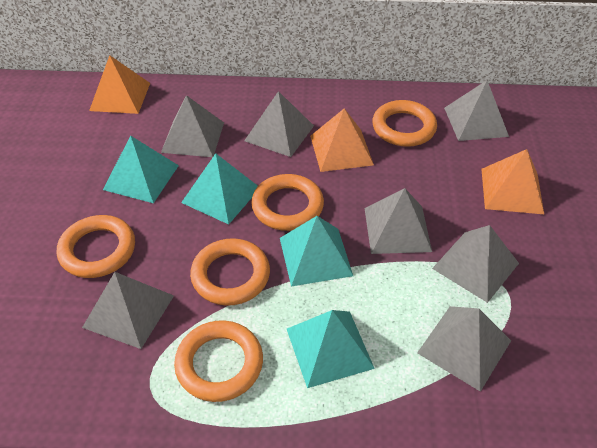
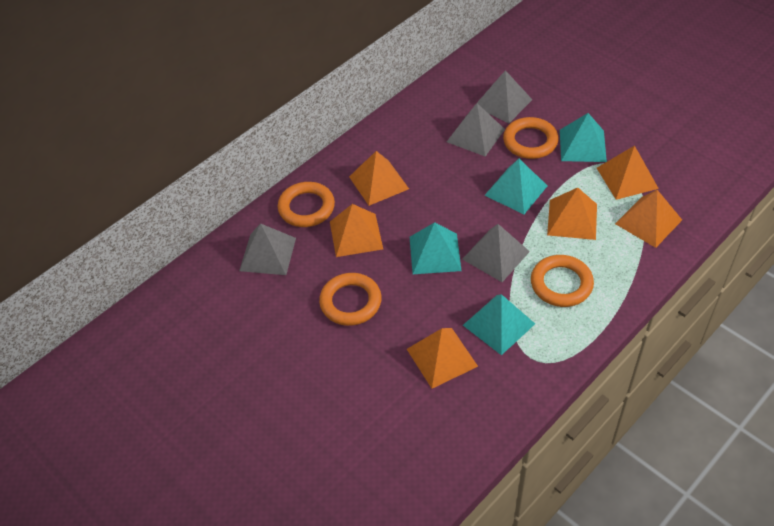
grey pyramid: [82,272,174,349] [161,95,224,157] [244,91,314,157] [365,188,432,254] [417,306,511,392] [432,225,519,303] [444,80,509,141] = 7 -> [239,223,296,275] [447,103,505,156] [462,224,530,282] [475,70,532,123] = 4
orange pyramid: [89,55,150,114] [310,108,374,172] [481,149,544,214] = 3 -> [330,204,383,257] [349,151,409,206] [407,328,478,389] [547,188,597,240] [597,145,659,200] [615,190,682,248] = 6
orange ring: [57,215,135,278] [174,320,263,402] [190,238,270,306] [251,174,324,231] [372,100,437,147] = 5 -> [278,182,335,227] [319,273,382,326] [503,117,558,159] [531,255,594,307] = 4

